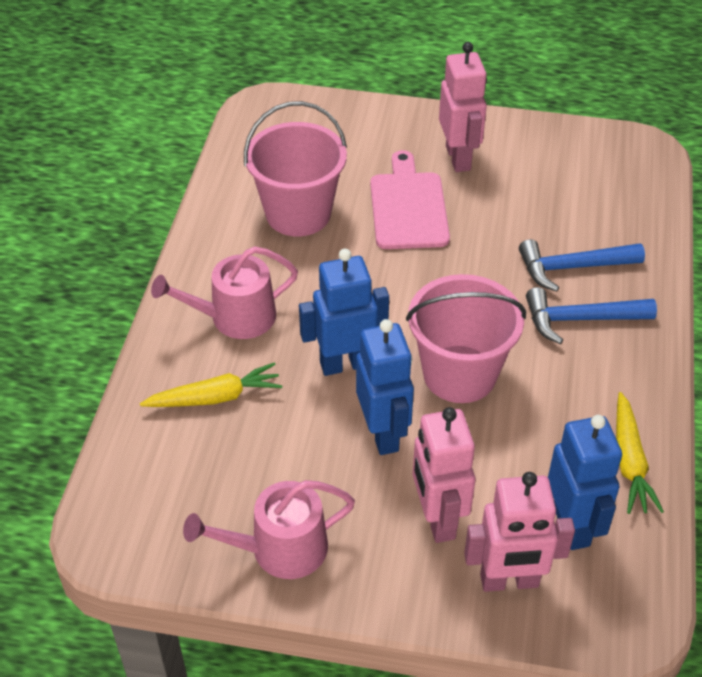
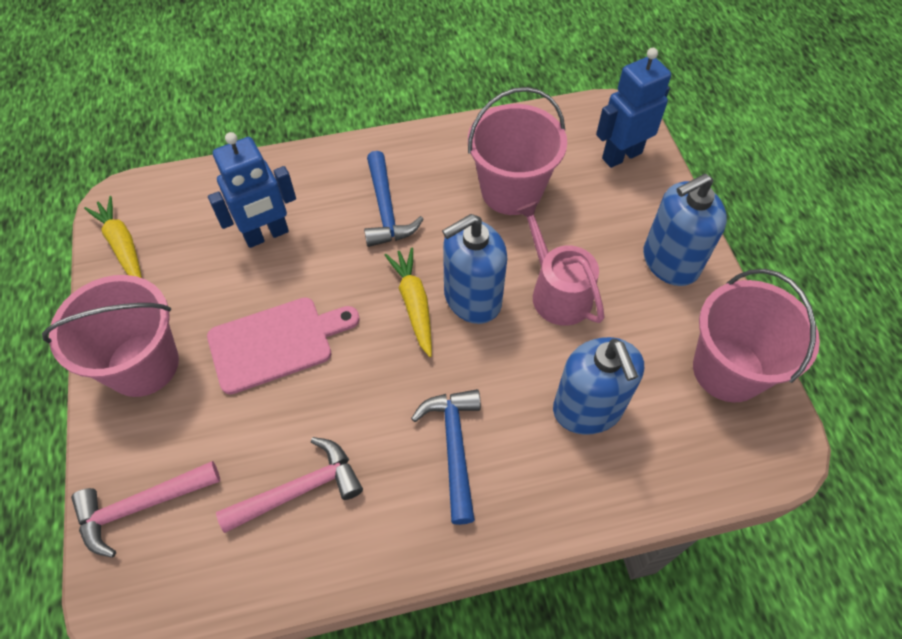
blue robot: [299,249,389,376] [356,319,414,455] [548,415,622,550] = 3 -> [208,132,296,248] [596,48,671,168] = 2
blue soap dispenser: none = 0 -> [442,214,507,324] [553,337,644,435] [643,173,727,286] = 3
pink bucket: [244,101,347,237] [406,274,526,403] = 2 -> [42,275,179,397] [468,87,567,215] [693,269,820,402] = 3
pink hammer: none = 0 -> [71,461,220,558] [216,437,363,533] = 2
pink robot: [413,407,475,543] [439,42,487,172] [464,472,575,592] = 3 -> none = 0
pink watering can: [151,246,298,339] [183,480,355,579] = 2 -> [516,202,604,326] = 1

